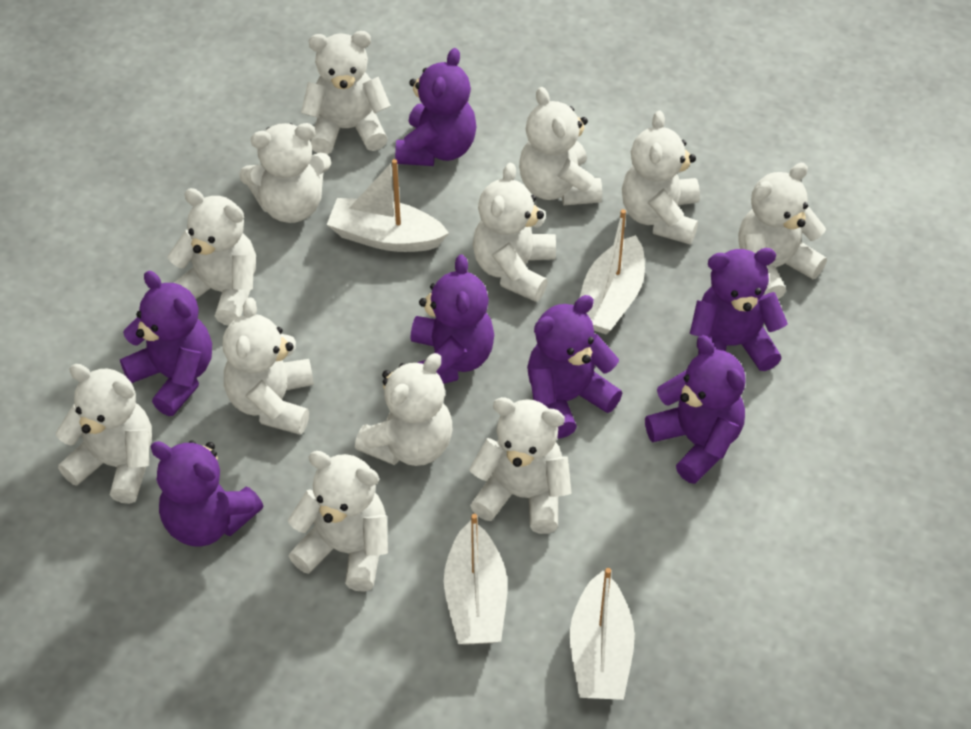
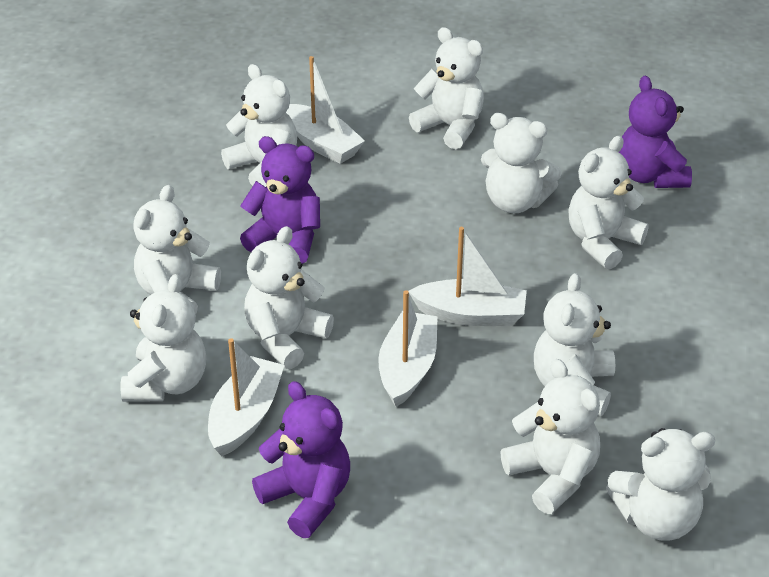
purple teddy bear: [120,271,212,416] [150,440,263,547] [395,48,477,166] [410,255,494,384] [527,295,622,439] [645,335,746,484] [690,248,788,371] = 7 -> [240,136,320,264] [252,381,350,538] [619,76,692,188] = 3
white teddy bear: [56,364,152,504] [167,188,256,325] [223,297,314,435] [239,123,331,223] [288,451,388,592] [301,31,391,154] [355,353,452,466] [469,397,571,534] [473,163,556,302] [519,87,602,205] [622,110,700,244] [738,163,827,299] = 12 -> [121,274,206,402] [133,185,221,315] [221,64,297,187] [244,226,334,369] [409,27,484,149] [481,113,562,213] [501,359,600,514] [534,273,615,416] [568,136,649,269] [606,428,715,540] = 10

